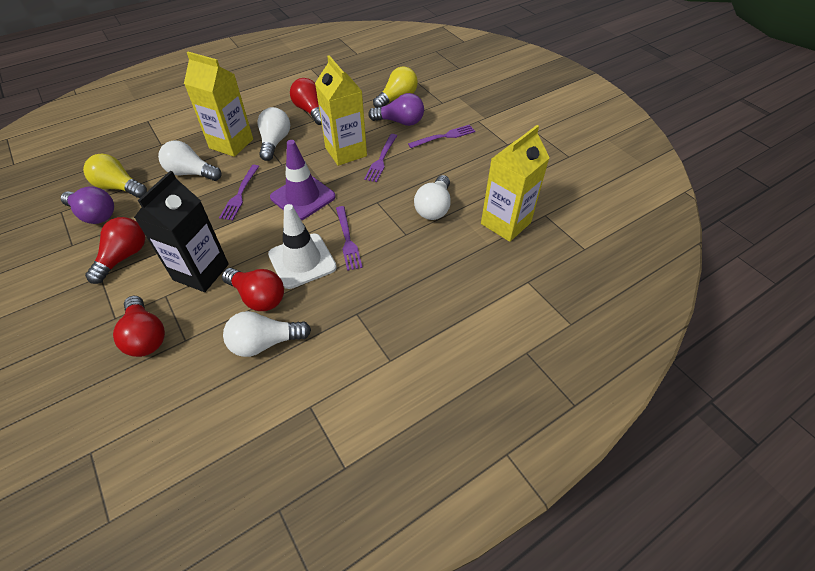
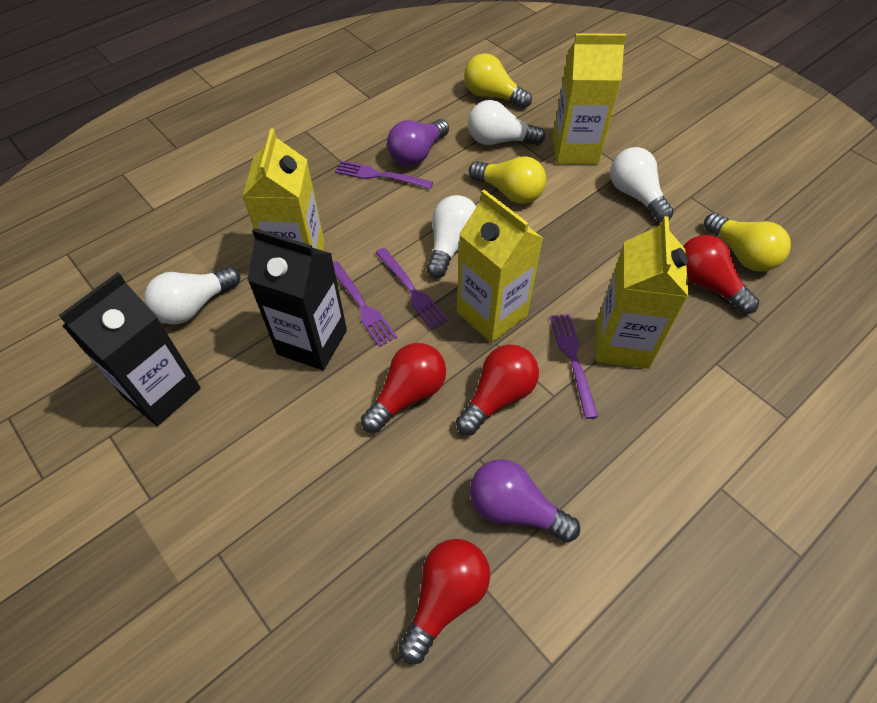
black carton: [134,171,229,292] = 1 -> [59,272,201,426] [247,228,347,370] = 2
purple traffic cone: [270,140,336,220] = 1 -> none = 0
white traffic cone: [268,204,337,289] = 1 -> none = 0
yellow carton: [184,52,253,157] [315,55,367,166] [481,125,549,242] = 3 -> [242,128,325,251] [457,190,543,343] [553,33,626,164] [596,216,688,369] = 4
yellow light bulb: [83,153,147,198] [373,67,418,108] = 2 -> [464,53,532,109] [469,156,546,204] [704,213,791,272] = 3

